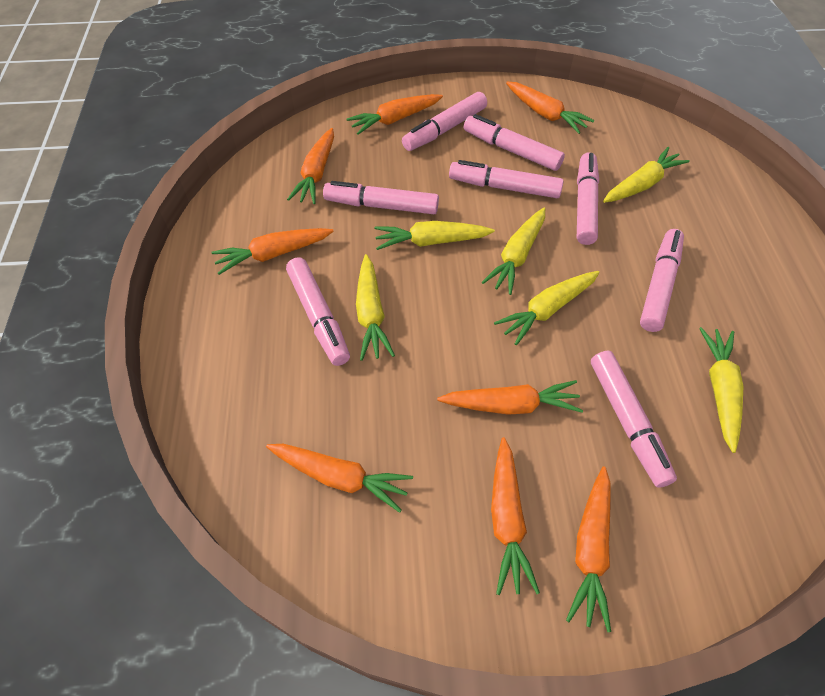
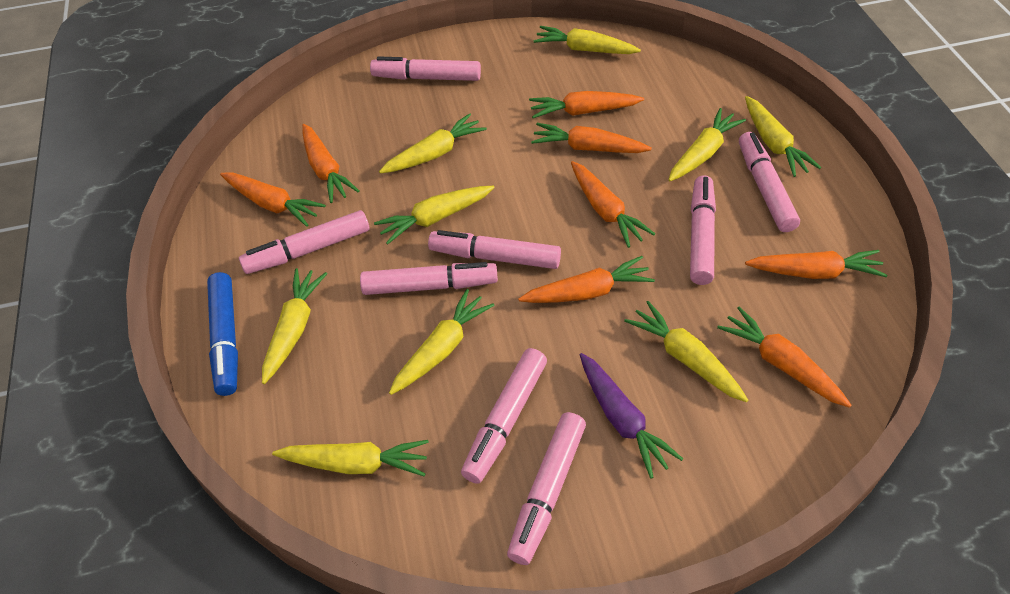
blue marker: none = 0 -> [207,272,238,396] = 1
purple carrot: none = 0 -> [580,353,683,479] = 1
yellow carrot: [356,254,395,361] [374,221,495,250] [482,208,545,295] [494,271,600,345] [603,147,690,203] [699,327,744,453] = 6 -> [262,268,328,384] [272,440,429,476] [374,186,494,245] [379,113,487,174] [389,289,495,395] [533,26,641,54] [624,301,748,402] [668,108,746,181] [745,96,821,177] = 9

